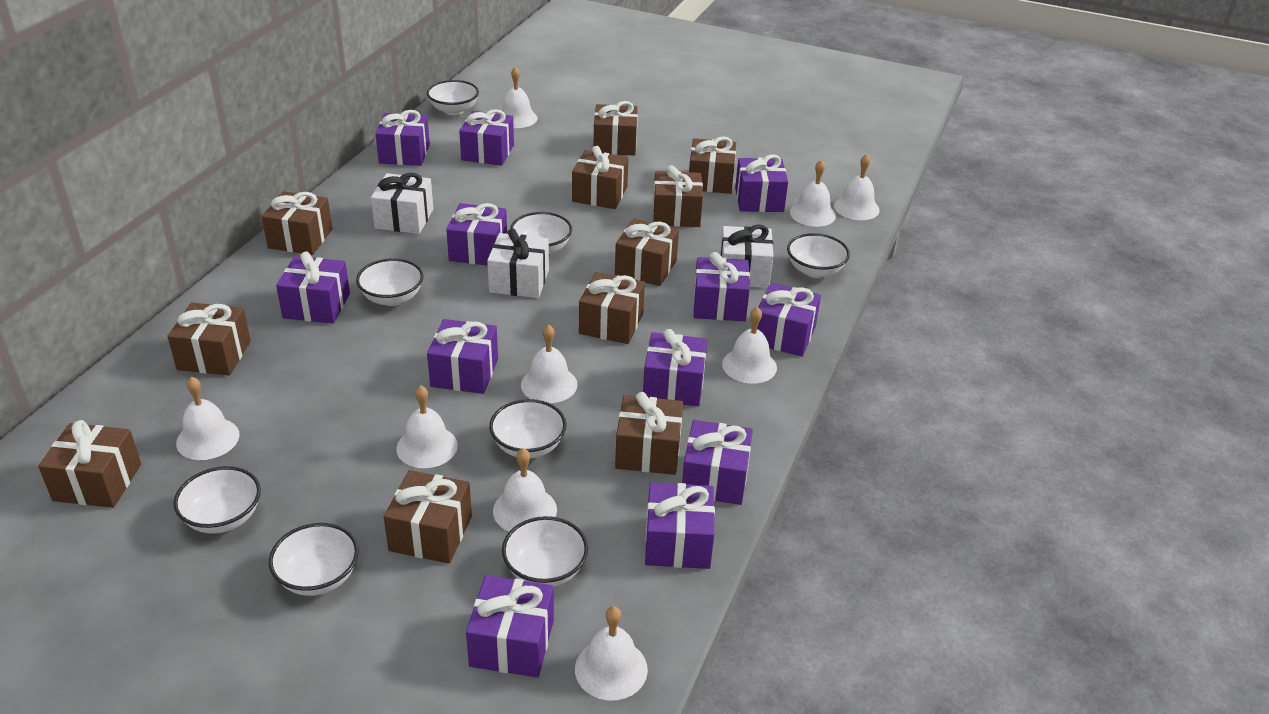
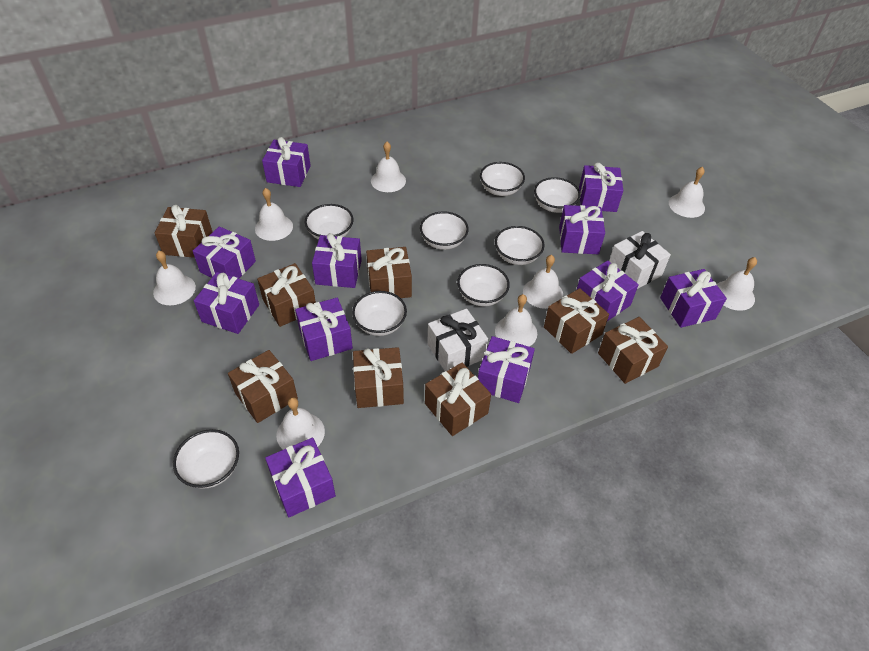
brown gift: [38,420,141,508] [167,303,251,376] [262,191,332,255] [384,470,472,564] [572,146,628,209] [579,272,645,344] [593,101,638,156] [615,218,679,286] [615,392,683,475] [653,165,703,227] [689,136,736,194] = 11 -> [155,205,213,258] [228,350,298,423] [257,263,316,327] [353,347,404,408] [366,247,412,298] [425,363,491,436] [544,288,609,354] [598,317,668,384] = 8
purple gift: [276,251,350,324] [375,110,430,166] [427,319,498,394] [446,203,507,266] [459,109,514,166] [466,575,554,677] [643,329,707,406] [645,482,715,569] [682,420,753,505] [693,252,750,321] [735,154,788,212] [757,283,821,357] = 12 -> [193,227,256,279] [194,272,259,334] [262,137,311,187] [265,438,336,517] [295,298,353,361] [312,233,362,288] [478,336,535,403] [559,205,605,254] [577,260,639,321] [579,163,623,212] [660,269,727,328] = 11
white bell: [176,377,240,460] [396,385,458,468] [493,448,557,531] [501,67,537,128] [521,324,578,403] [575,606,648,700] [722,307,777,384] [790,160,836,227] [834,154,880,220] = 9 -> [153,251,196,305] [255,188,293,241] [276,397,325,450] [371,142,406,192] [495,294,537,347] [523,255,563,309] [669,167,705,218] [717,257,757,311] = 8
white gift: [371,173,433,234] [487,229,549,298] [720,224,774,288] = 3 -> [427,308,488,371] [609,231,671,289] = 2

